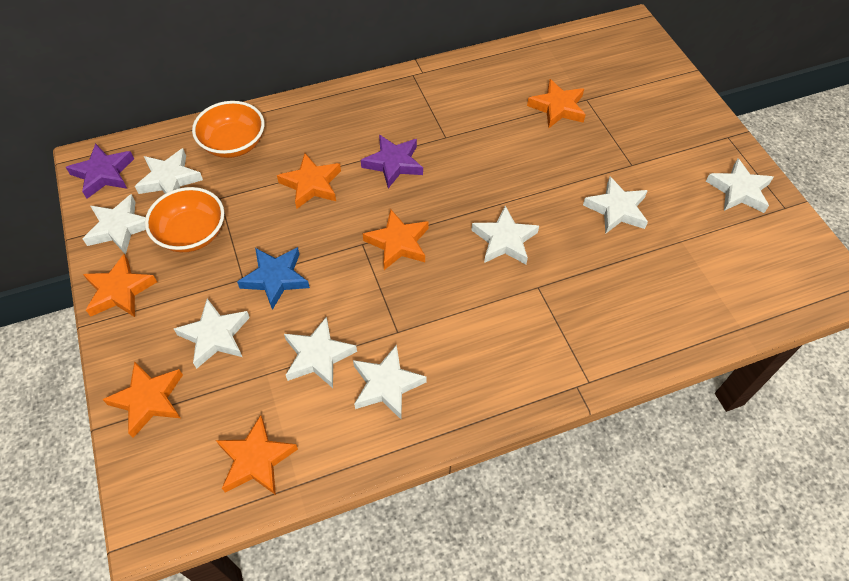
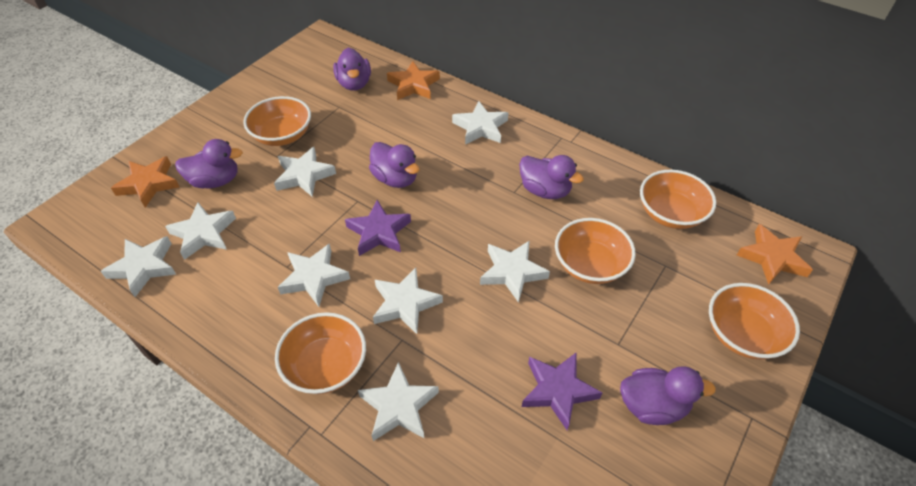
blue star: [237,247,310,310] = 1 -> none = 0
orange bowl: [145,187,224,252] [192,101,264,158] = 2 -> [243,96,311,146] [275,312,366,394] [555,218,636,284] [640,170,716,229] [709,283,800,359] = 5
orange star: [83,254,157,317] [102,361,183,438] [216,415,298,495] [277,153,341,209] [363,209,429,270] [527,79,586,128] = 6 -> [111,156,179,208] [387,61,440,100] [737,224,813,285] = 3
purple duck: none = 0 -> [175,139,243,188] [333,48,371,90] [369,142,419,188] [519,155,584,199] [620,366,716,425] = 5

